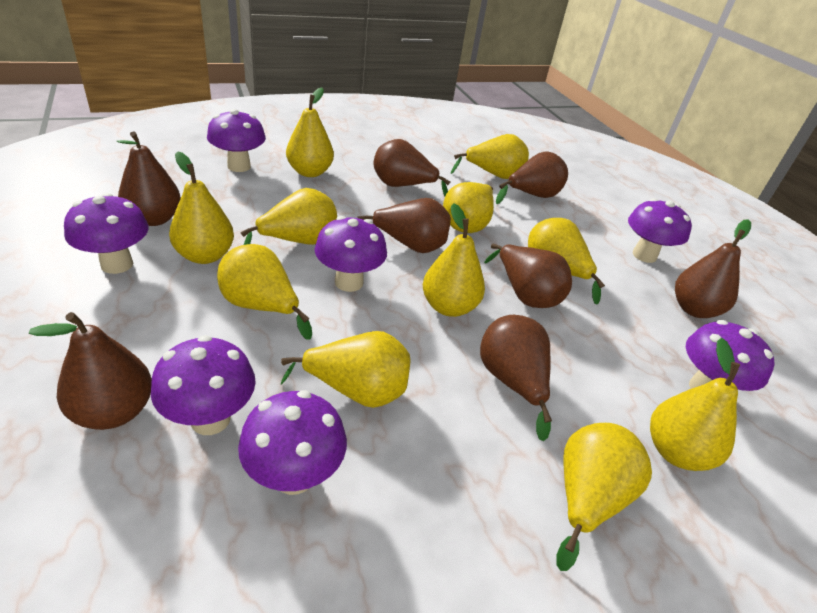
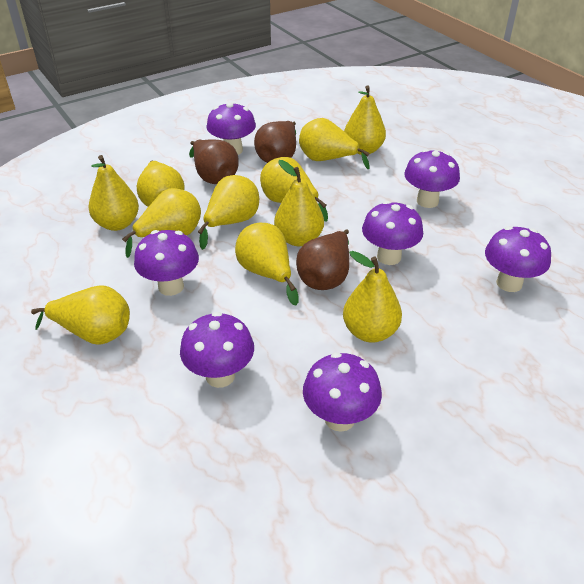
brown pear: [29,312,152,430] [117,131,181,226] [358,198,451,253] [374,139,450,196] [480,315,552,441] [484,244,572,308] [496,151,568,204] [675,219,751,318] = 8 -> [189,139,239,184] [254,121,296,163] [296,229,349,290] = 3

